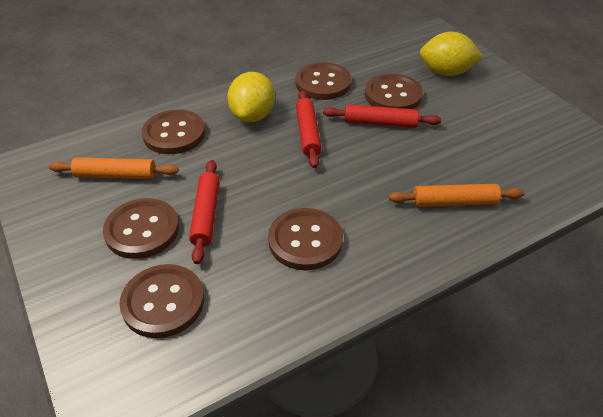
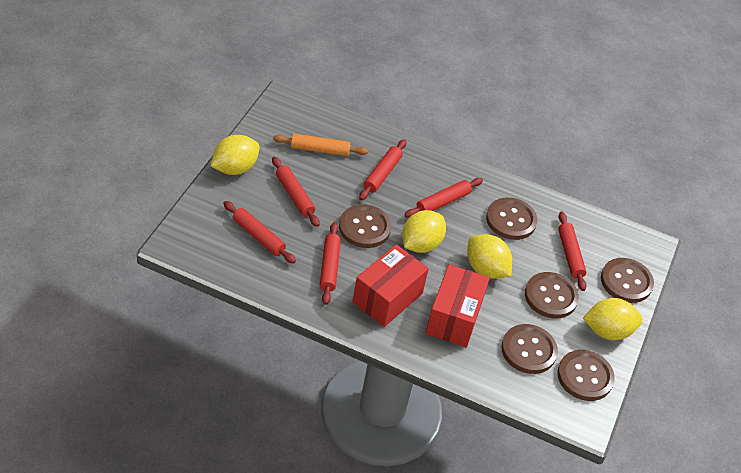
orange rolling pin: [49,157,179,179] [389,184,525,207] = 2 -> [273,134,368,156] = 1
red box: none = 0 -> [352,245,429,327] [426,264,490,347] = 2
red rolling pin: [189,160,220,264] [296,90,322,168] [323,104,441,128] = 3 -> [223,201,296,264] [272,157,320,227] [320,222,341,305] [359,139,406,200] [404,178,483,218] [558,212,587,291] = 6
yellow lemon: [227,72,275,122] [420,32,483,76] = 2 -> [211,135,260,175] [402,210,446,253] [467,234,512,279] [583,298,643,340] = 4

